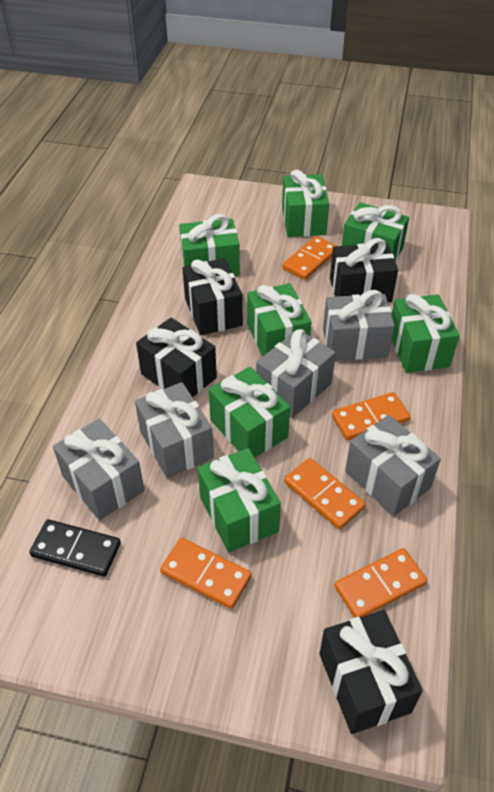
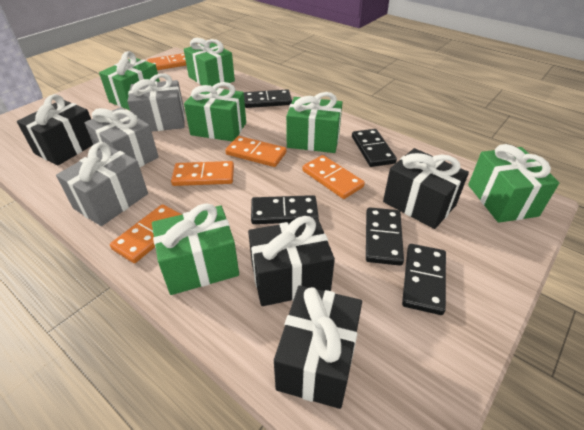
black domino: [29,519,121,577] = 1 -> [244,89,292,108] [251,195,319,224] [352,129,397,167] [366,207,404,266] [402,244,446,315] = 5
green gift: [179,214,240,276] [198,448,281,552] [209,367,290,458] [247,283,311,357] [282,169,329,237] [342,202,409,261] [391,294,460,373] = 7 -> [99,51,160,110] [152,203,239,295] [184,38,235,86] [184,82,246,141] [286,92,342,153] [468,144,560,223] = 6
grey gift: [53,419,144,520] [135,382,214,478] [256,329,336,418] [323,290,395,361] [345,415,441,516] = 5 -> [56,142,148,226] [84,107,159,167] [127,73,185,132] = 3

